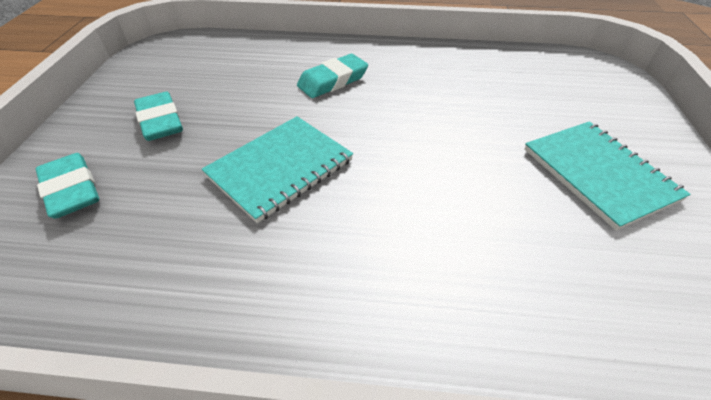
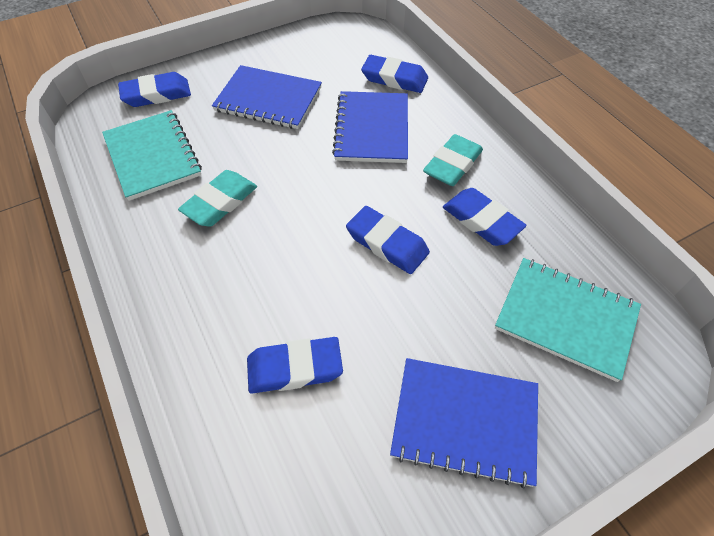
blue eraser: none = 0 -> [118,72,191,107] [247,337,343,394] [346,206,430,274] [361,55,428,93] [443,188,526,246] = 5
blue notebook: none = 0 -> [212,65,322,129] [332,91,408,163] [390,358,538,489] = 3
turquoise eraser: [36,153,99,219] [134,92,183,141] [297,54,368,98] = 3 -> [178,170,257,227] [423,134,483,186] = 2

